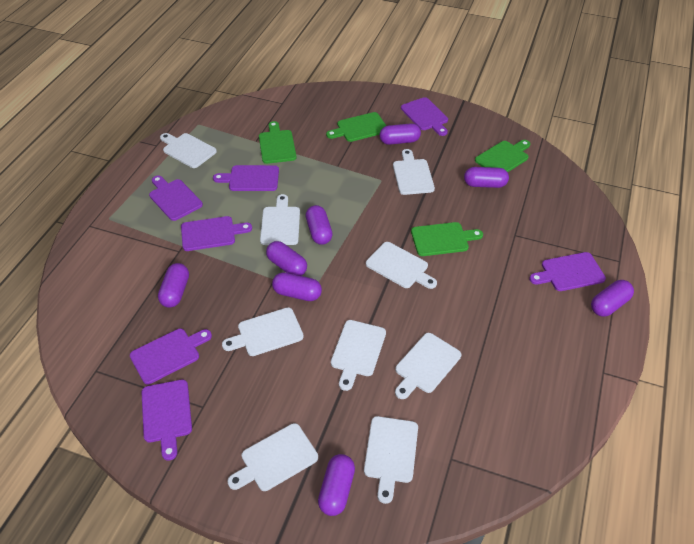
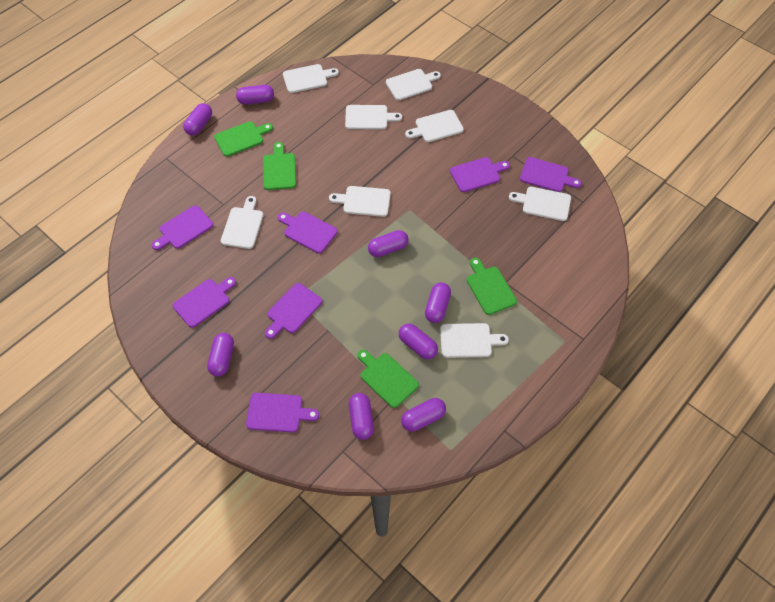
white cutting board: [160,133,217,168] [222,307,304,356] [227,423,318,491] [260,194,300,245] [331,320,386,391] [364,416,418,504] [366,242,437,289] [393,149,435,195] [395,333,461,399] = 9 -> [221,196,263,249] [283,64,339,93] [329,186,391,217] [345,105,402,129] [386,69,441,100] [405,110,464,142] [440,323,509,358] [509,187,571,221] = 8

